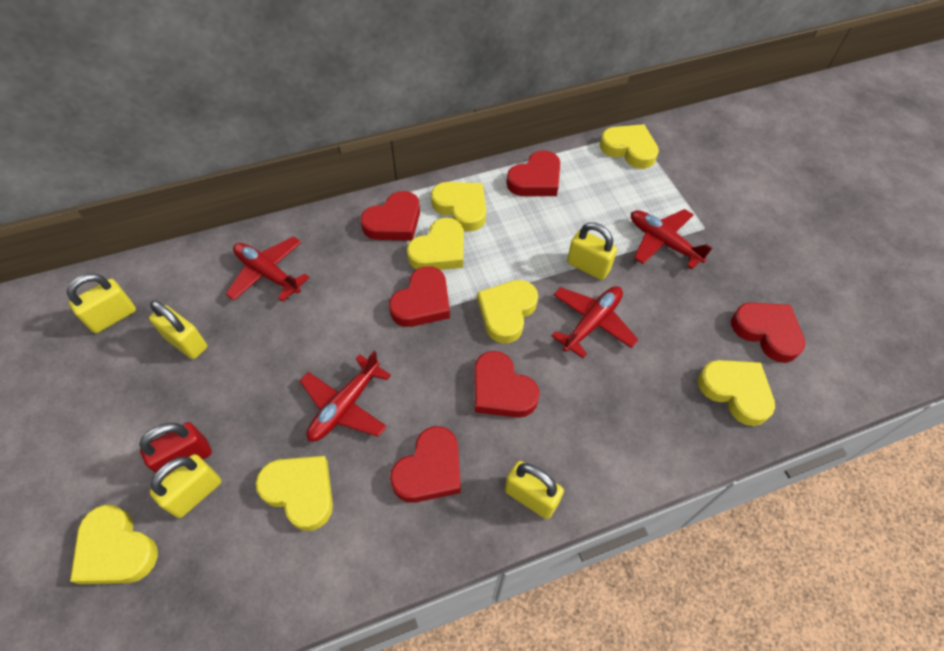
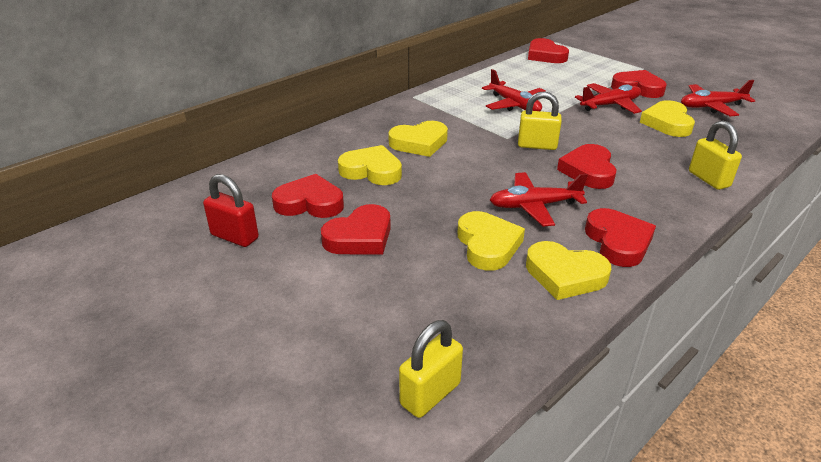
yellow heart: [70,505,158,584] [255,456,333,531] [407,218,464,270] [431,182,486,231] [477,280,538,344] [600,124,659,169] [698,360,775,426] = 7 -> [338,145,402,185] [388,121,448,157] [458,211,525,271] [526,241,611,300] [640,100,695,137] = 5
yellow padlock: [67,273,136,333] [149,300,207,359] [150,454,221,518] [505,461,564,519] [567,222,617,280] = 5 -> [399,320,463,418] [518,91,562,150] [689,121,742,190] = 3

